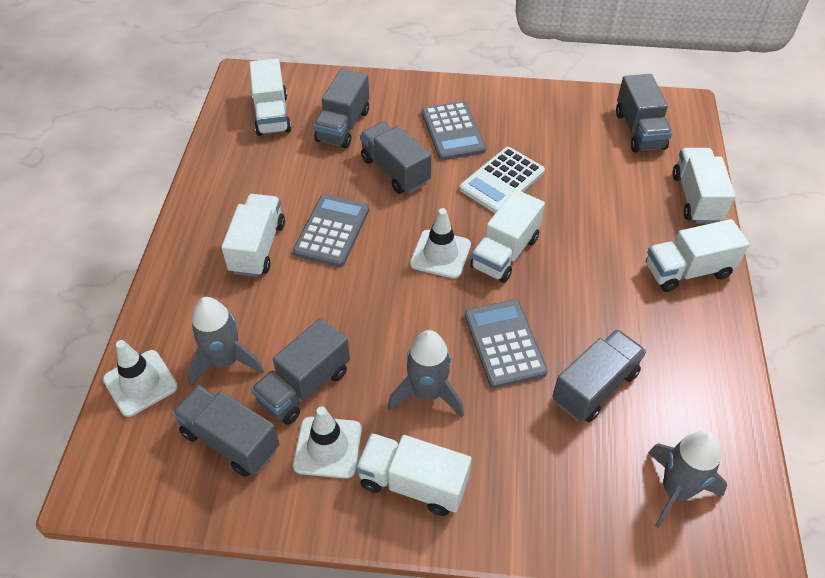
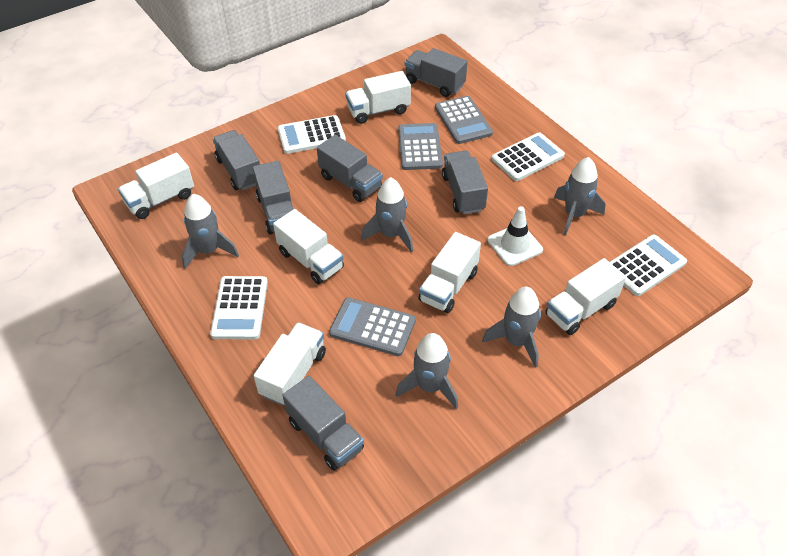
grey rocket: [187,297,264,387] [388,330,464,417] [648,431,727,528] = 3 -> [182,194,239,269] [361,177,413,253] [396,333,458,409] [482,287,541,368] [554,157,605,235] = 5
white calculator: [459,147,545,213] = 1 -> [210,276,268,340] [278,115,346,154] [492,132,565,181] [610,235,687,296] = 4
white traffic cone: [103,340,178,417] [293,406,362,479] [410,208,471,279] = 3 -> [488,206,543,266] = 1

